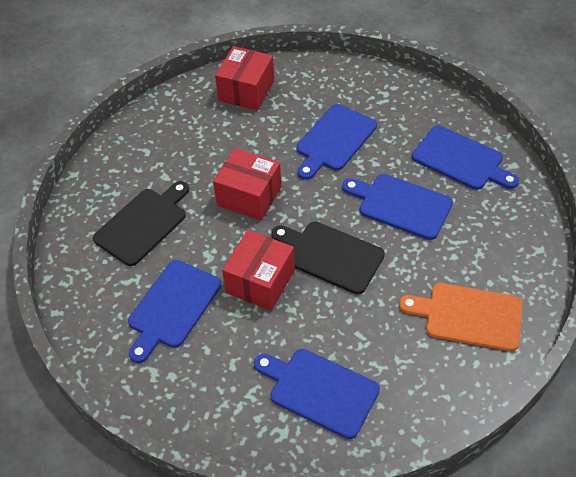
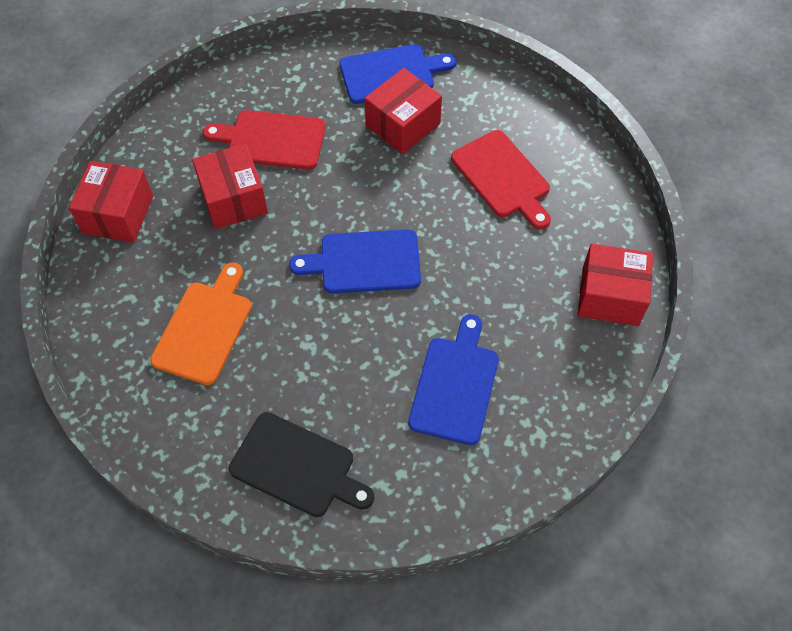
black cutting board: [93,181,189,266] [272,221,385,294] = 2 -> [229,412,374,517] = 1
blue cutting board: [128,260,221,363] [254,349,380,439] [296,104,377,180] [342,174,453,240] [412,125,519,190] = 5 -> [289,229,421,293] [339,44,456,104] [408,314,499,445] = 3
red box: [213,148,281,221] [215,46,274,111] [222,230,295,311] = 3 -> [69,161,153,243] [192,143,268,229] [365,68,442,154] [578,243,653,326] = 4
red cutting board: none = 0 -> [203,110,325,170] [451,130,551,229] = 2

